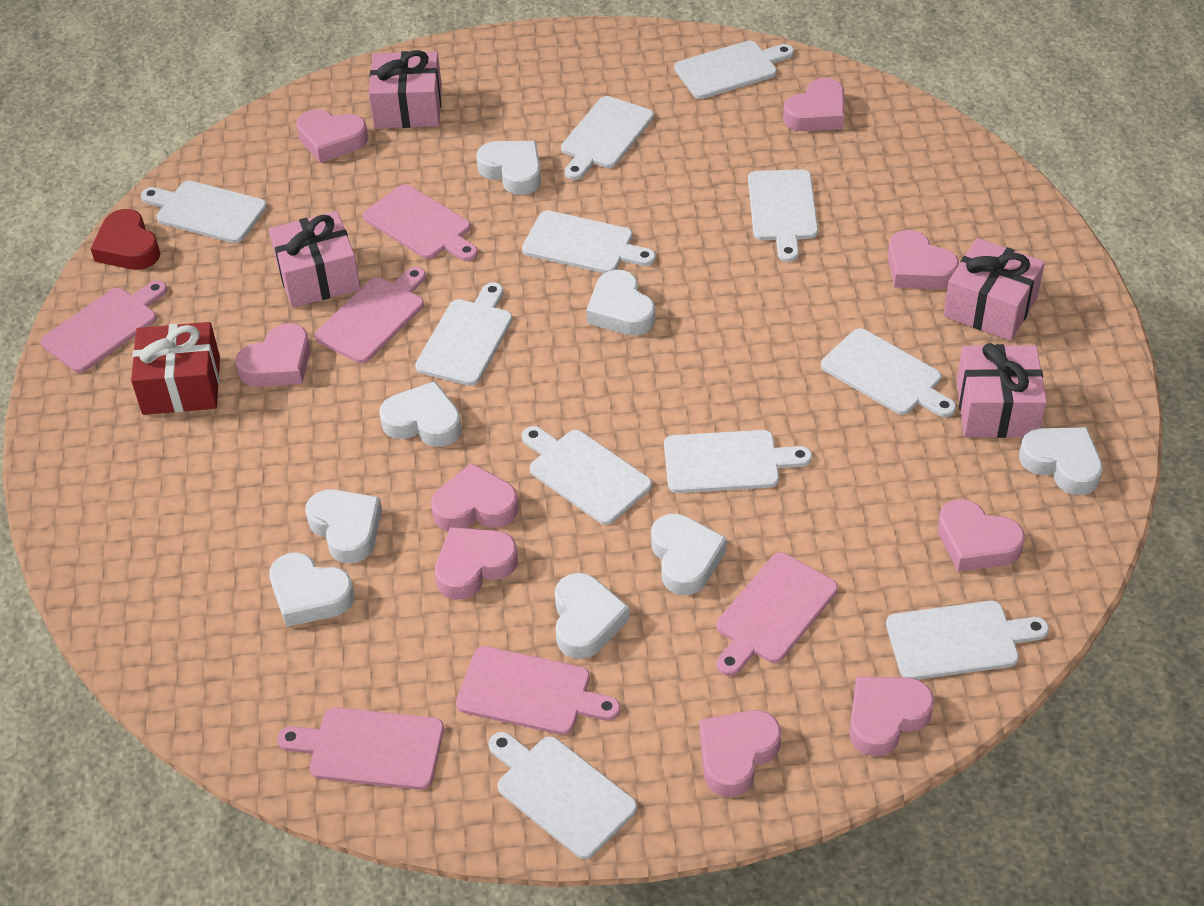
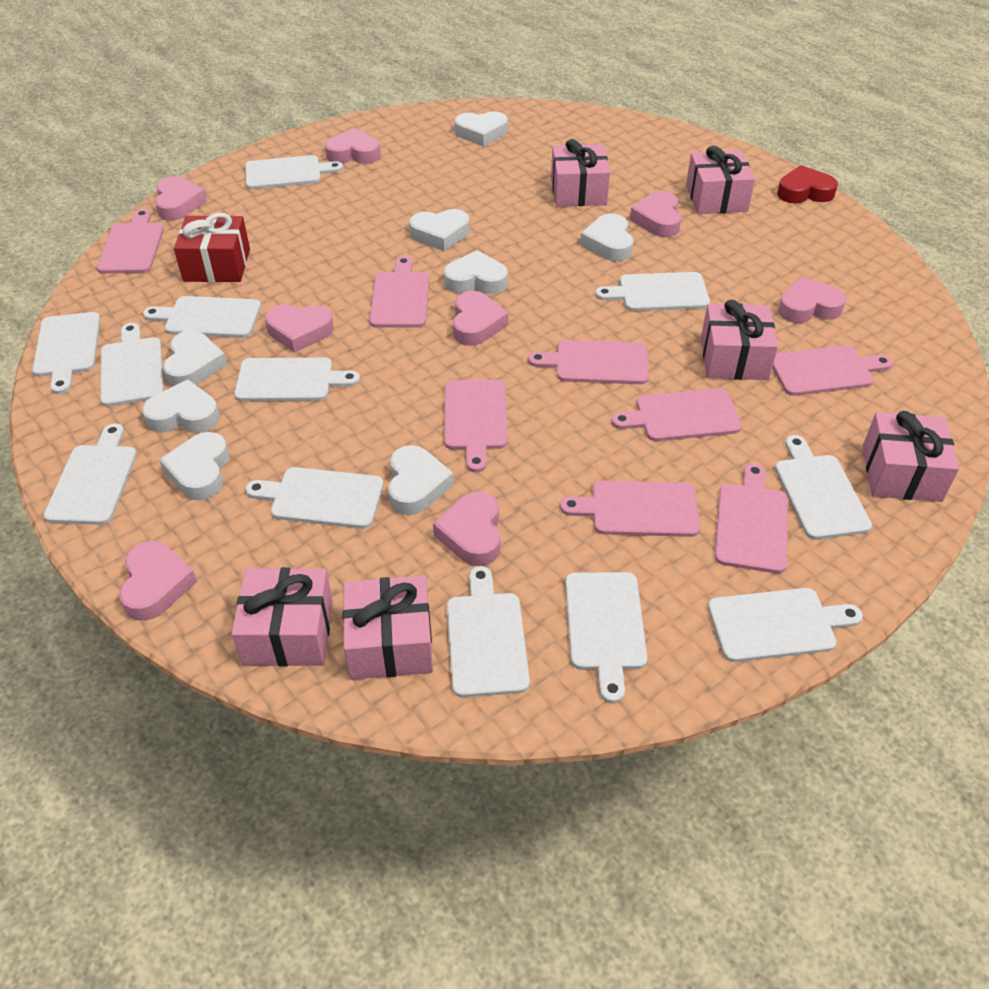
pink cutting board: [40,280,167,373] [277,707,444,790] [314,267,426,363] [363,184,478,261] [456,646,620,735] [717,552,838,676] = 6 -> [97,209,164,274] [370,256,429,328] [444,380,508,472] [528,340,649,384] [560,481,700,537] [611,388,742,441] [715,463,788,573] [773,345,893,396] = 8
pink gift: [269,211,360,308] [369,50,442,128] [943,238,1045,341] [956,343,1047,438] = 4 -> [232,567,333,666] [343,575,433,680] [551,139,610,206] [686,146,755,214] [701,300,778,380] [863,411,959,502] = 6
pink heart: [235,323,311,387] [296,109,368,163] [431,463,519,531] [435,527,518,600] [699,710,781,797] [783,78,844,131] [849,677,934,757] [888,230,959,289] [938,499,1025,571] = 9 -> [119,541,197,621] [155,176,207,221] [265,304,334,353] [325,128,381,164] [433,491,501,566] [453,291,509,346] [630,191,682,237] [778,276,846,323] = 8
white cutting board: [141,181,267,243] [415,282,513,386] [488,732,637,859] [522,210,656,273] [522,426,652,525] [561,96,654,180] [664,430,812,493] [674,40,794,99] [748,169,818,262] [821,328,956,417] [886,601,1049,680] = 11 -> [32,312,100,394] [44,423,137,525] [100,323,164,407] [143,296,261,338] [234,357,360,401] [245,155,343,189] [245,467,384,529] [447,566,530,697] [565,572,647,703] [595,272,710,311] [708,588,863,662] [775,435,872,540] = 12

